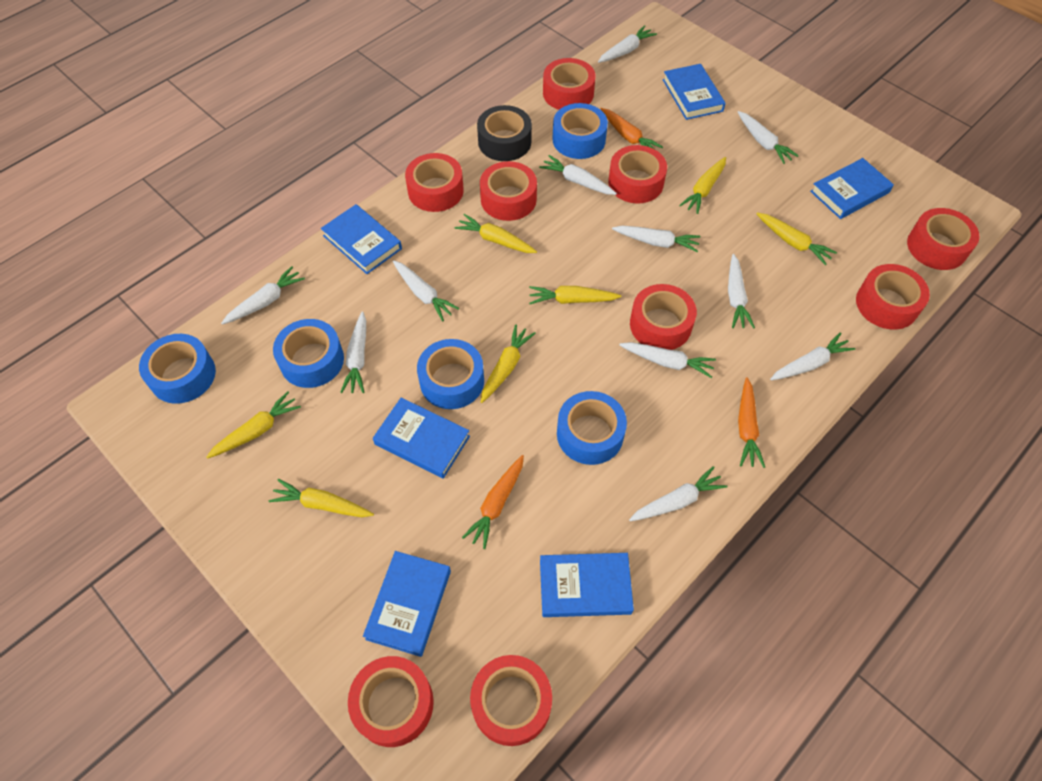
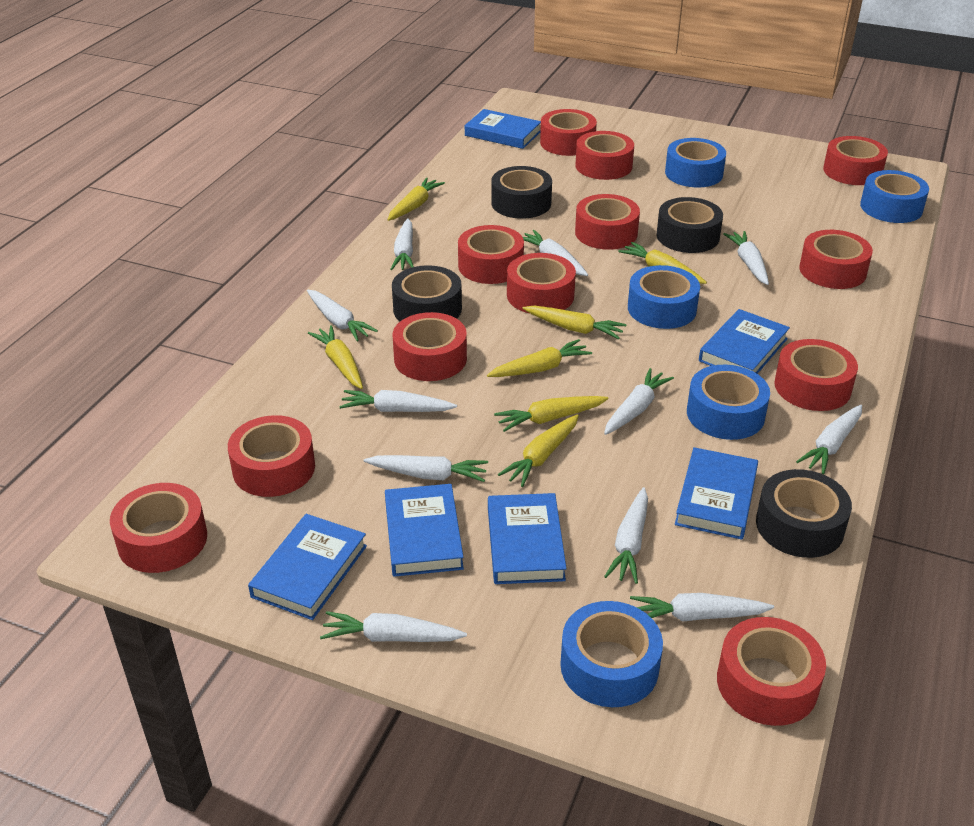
black tape: [477,105,532,161] = 1 -> [392,265,462,321] [491,166,552,219] [656,197,723,253] [756,469,852,558] = 4
orange carrot: [462,455,524,549] [601,108,663,149] [738,377,765,468] = 3 -> none = 0
red tape: [348,656,434,747] [405,153,464,212] [470,655,552,746] [480,161,537,221] [543,58,596,110] [608,145,667,204] [630,284,697,350] [856,264,930,330] [907,208,980,270] = 9 -> [110,483,207,573] [228,415,315,497] [393,312,467,381] [458,225,524,284] [507,253,576,313] [540,109,597,156] [575,131,634,180] [575,194,640,250] [717,617,826,726] [774,339,858,411] [799,230,873,289] [823,136,888,185] = 12

